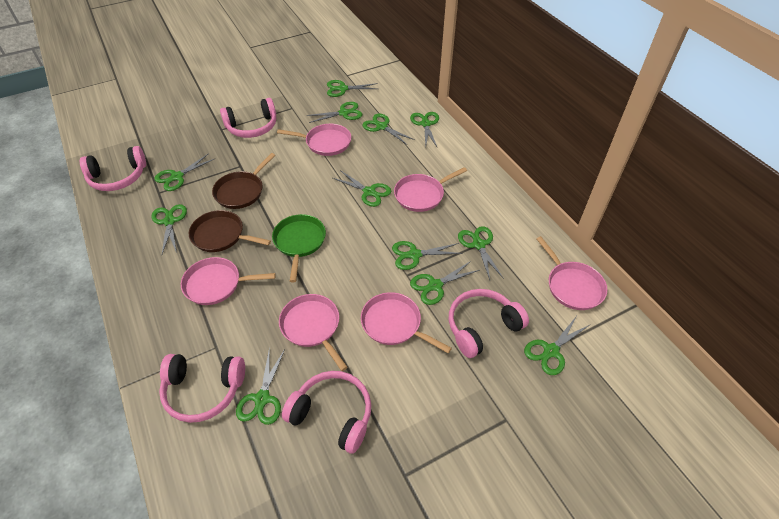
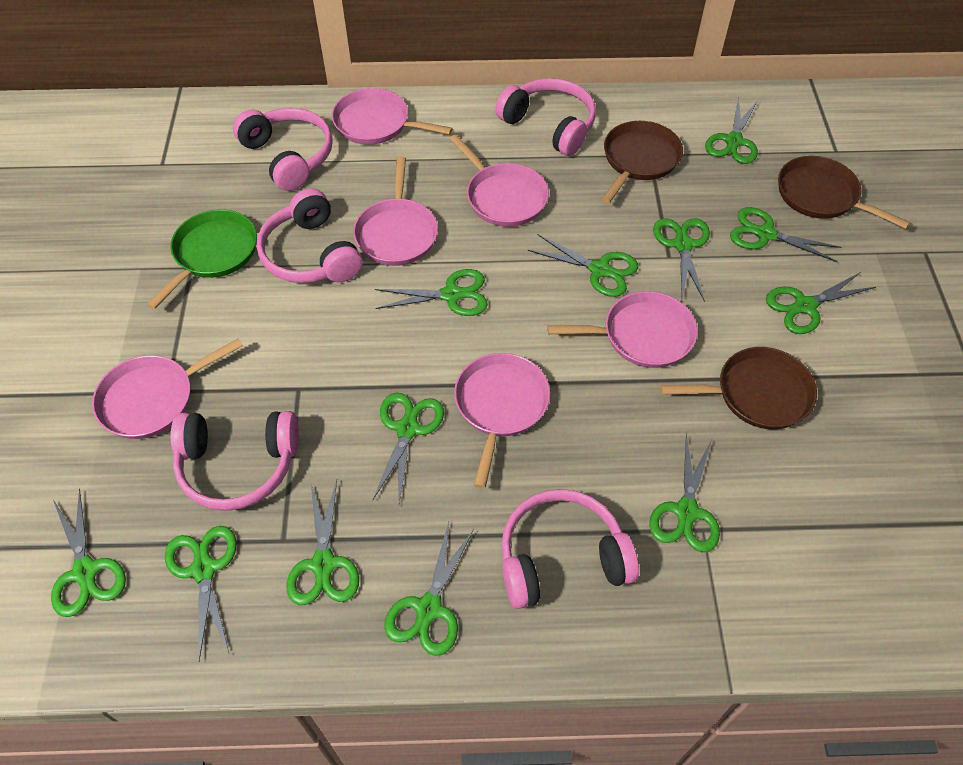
brown pan: [189,210,271,252] [212,153,275,209] = 2 -> [601,121,683,204] [660,347,817,429] [778,156,910,229] = 3

